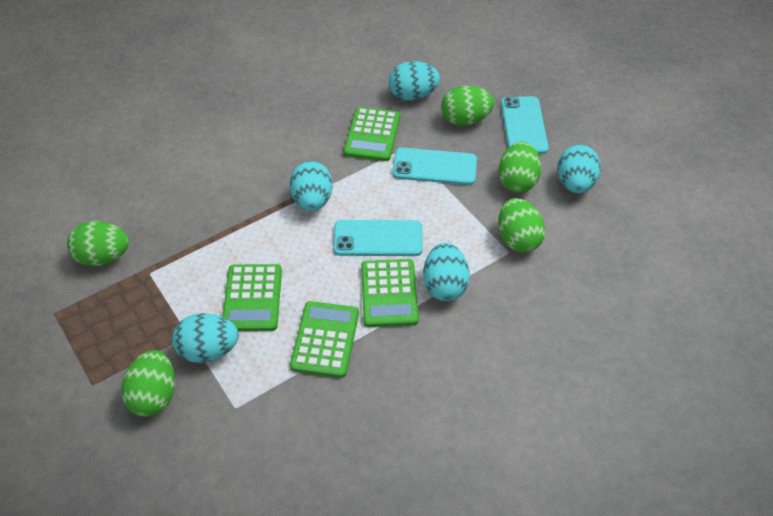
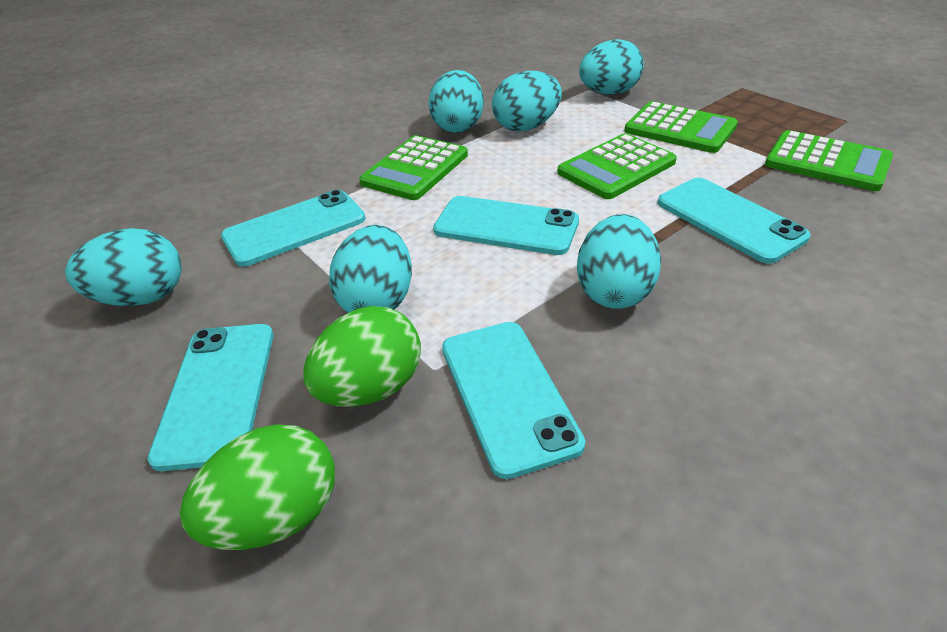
green egg: [67,221,129,266] [121,350,175,417] [441,85,494,126] [498,141,541,193] [498,198,545,253] = 5 -> [180,424,335,550] [303,306,421,407] = 2
turquoise egg: [172,313,239,363] [290,161,333,211] [389,61,440,101] [423,243,470,301] [557,145,601,193] = 5 -> [65,228,182,306] [329,225,412,313] [428,70,484,133] [492,71,562,132] [577,214,661,309] [579,39,644,95] = 6
turquoise phone: [333,220,423,256] [392,148,477,185] [501,96,549,154] = 3 -> [147,324,274,471] [221,190,366,266] [433,196,579,255] [442,322,585,479] [658,178,811,264] = 5

